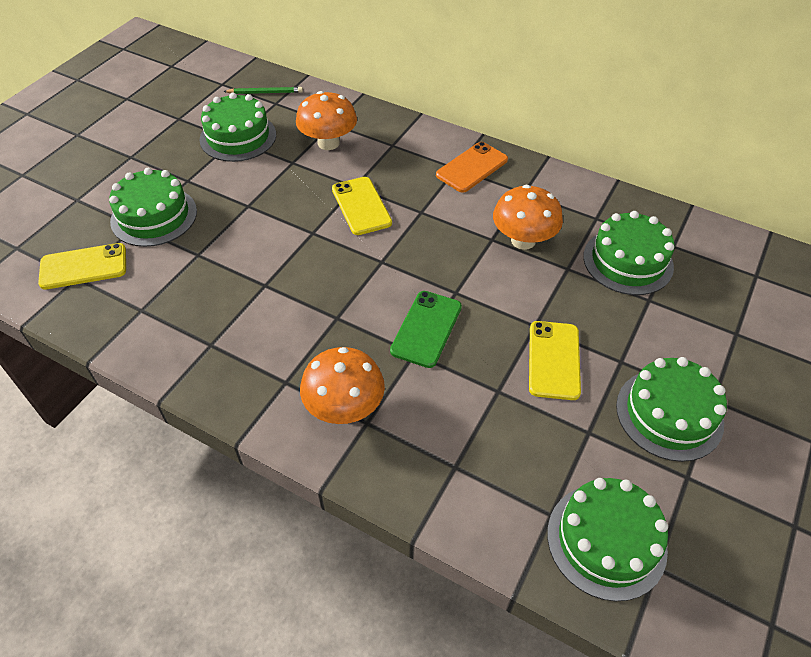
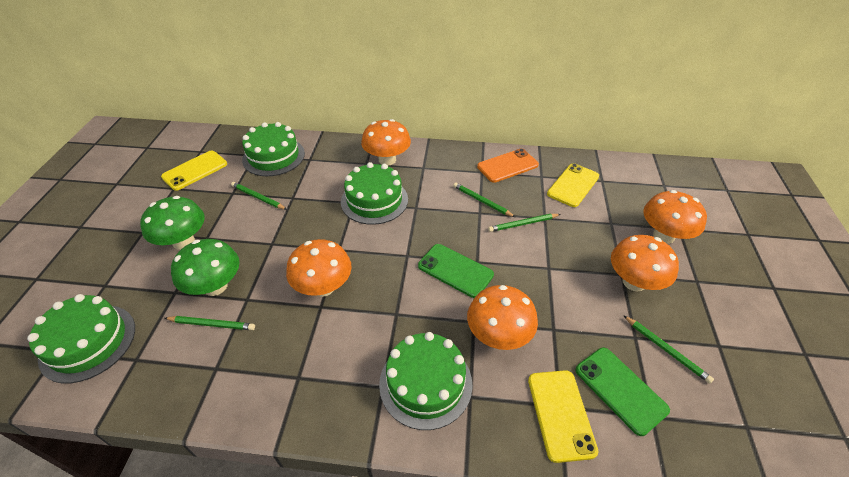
green cake: [109,168,197,247] [200,92,276,162] [547,478,668,602] [583,211,675,295] [616,357,727,462] = 5 -> [27,294,135,383] [242,122,305,176] [341,162,408,225] [379,332,473,430] = 4
green mushroom: none = 0 -> [140,196,205,250] [171,239,240,296] = 2
green pencil: [223,87,303,94] = 1 -> [165,316,255,330] [231,182,287,210] [453,183,515,217] [488,214,561,232] [623,315,714,384] = 5
green phone: [390,291,462,368] = 1 -> [418,244,494,298] [576,348,670,436] = 2
orange mushroom: [296,91,357,150] [300,347,385,424] [493,185,563,250] = 3 -> [286,239,352,297] [361,119,411,165] [467,285,538,350] [611,235,679,292] [643,190,707,244] = 5

